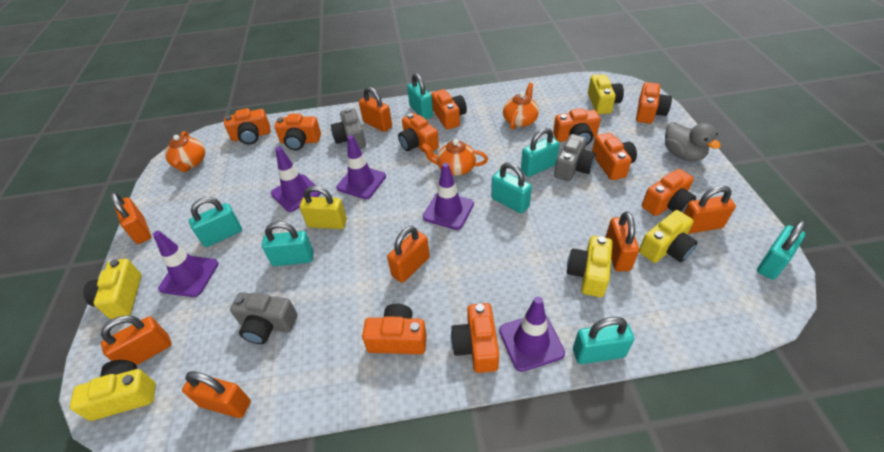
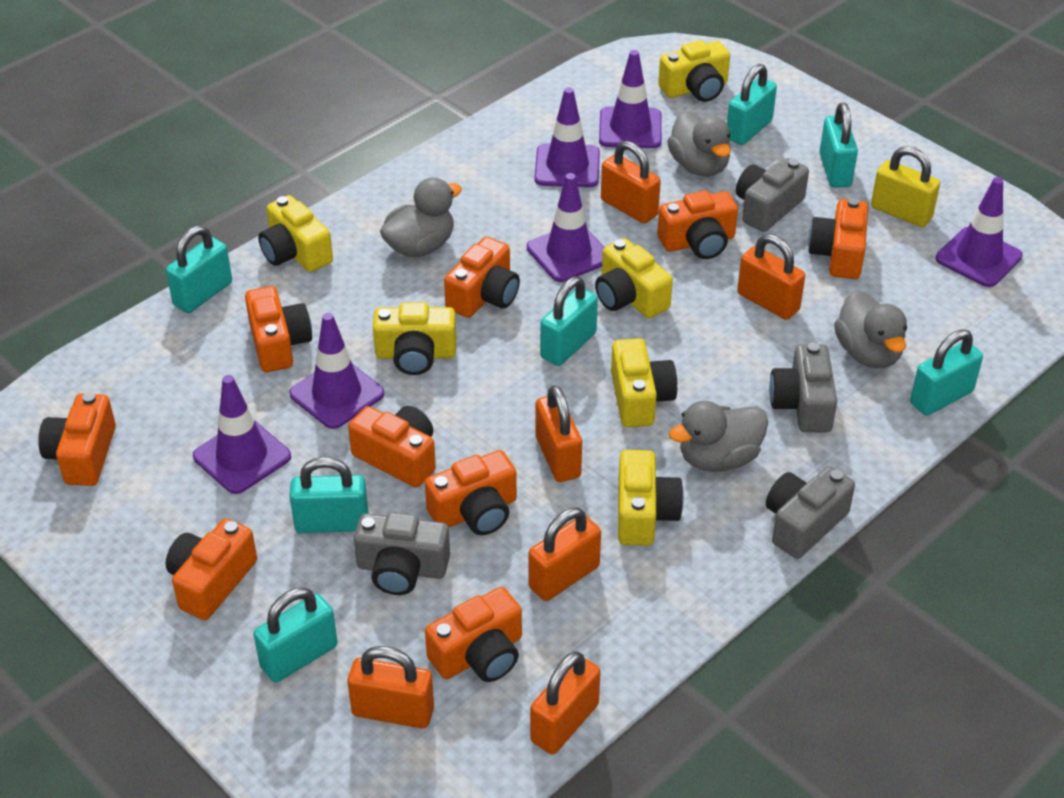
grey camera: [230,292,297,344] [331,108,366,149] [554,134,596,181] = 3 -> [354,512,450,595] [736,158,809,232] [766,466,855,559] [769,343,837,432] = 4
grey duck: [665,122,721,161] = 1 -> [380,177,462,258] [667,111,731,177] [669,401,768,472] [834,291,907,368] = 4
orange camera: [224,108,271,144] [274,114,321,150] [362,304,427,354] [398,113,439,154] [431,89,467,130] [451,303,499,373] [553,108,601,145] [592,133,637,180] [636,82,672,124] [642,169,696,216] = 10 -> [38,392,116,486] [166,518,257,620] [245,286,312,372] [348,406,436,488] [425,450,517,535] [425,587,522,682] [444,236,520,318] [657,190,738,259] [808,198,868,279] = 9
orange padlock: [101,315,171,365] [110,192,151,244] [182,371,251,418] [359,87,392,132] [387,226,430,283] [605,212,639,272] [684,186,736,234] = 7 -> [347,646,434,729] [528,508,601,601] [530,651,601,754] [535,385,582,482] [601,141,661,224] [737,234,805,320] = 6
orange teapot: [165,131,205,172] [421,139,488,176] [503,83,539,130] = 3 -> none = 0
purple traffic cone: [153,231,219,297] [271,147,321,212] [337,135,386,199] [423,163,474,230] [499,296,565,372] = 5 -> [193,375,291,494] [289,313,384,429] [527,173,605,282] [535,87,600,187] [599,50,662,148] [936,177,1023,287] = 6
yellow camera: [70,360,156,421] [83,259,141,319] [567,236,613,297] [588,74,624,114] [639,210,698,263] = 5 -> [258,195,333,272] [373,302,456,375] [595,238,673,318] [611,338,677,427] [618,450,684,546] [658,40,730,102] = 6

